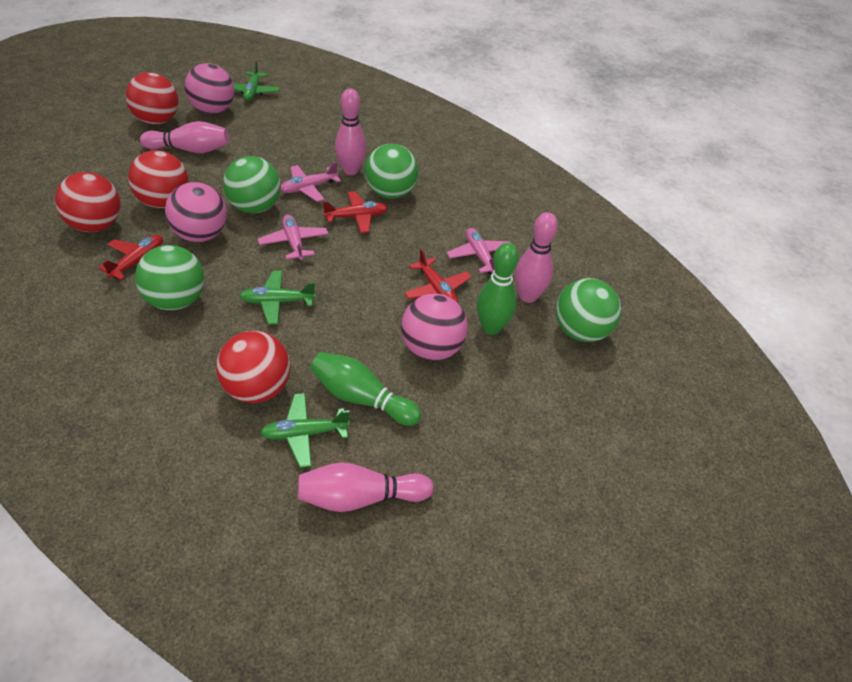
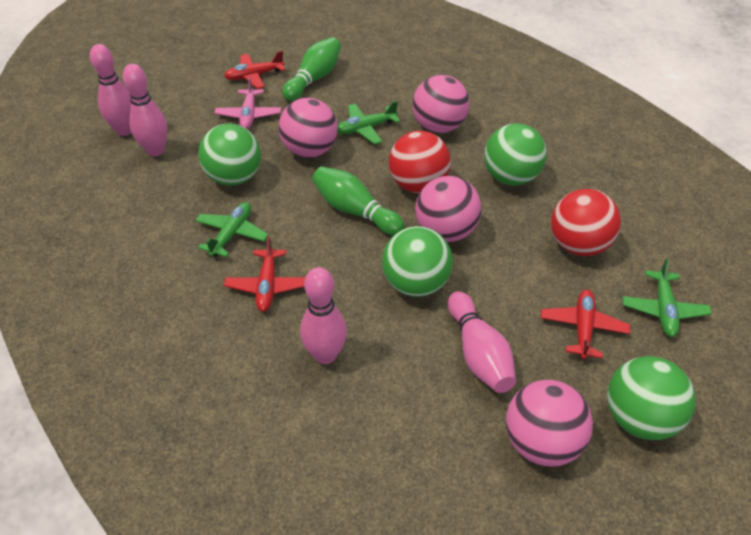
pink ball: [165,182,227,242] [184,63,234,114] [401,294,468,361] = 3 -> [279,98,338,158] [412,75,469,133] [415,176,482,242] [506,380,593,467] = 4
pink plane: [258,215,328,261] [280,162,341,202] [447,228,511,275] = 3 -> [215,77,282,130] = 1
red ball: [55,172,121,232] [126,72,178,125] [128,150,188,208] [216,331,290,403] = 4 -> [389,131,451,193] [551,189,621,256] = 2

